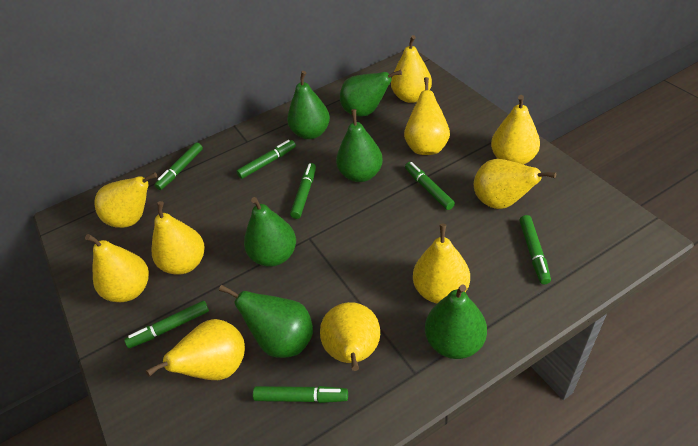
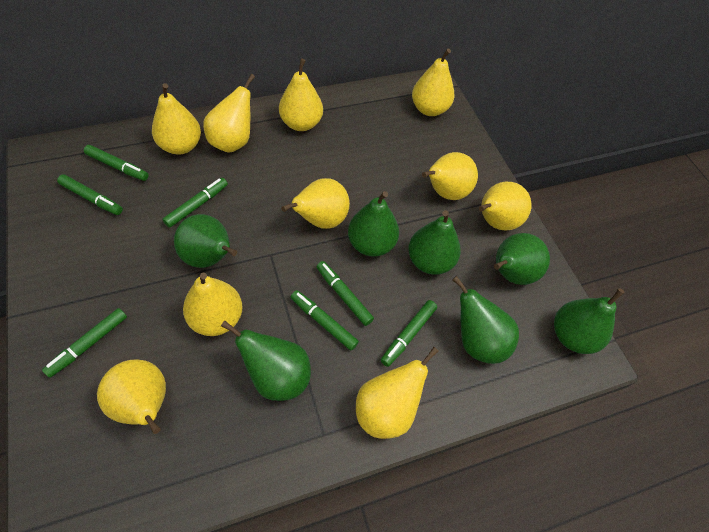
green pear: [219,285,313,358] [244,197,296,267] [287,71,330,139] [336,109,383,182] [340,70,402,117] [425,285,487,359] = 6 -> [174,214,237,268] [221,320,311,401] [348,191,399,257] [408,210,461,275] [452,276,519,364] [494,233,550,285] [554,288,624,354] = 7

